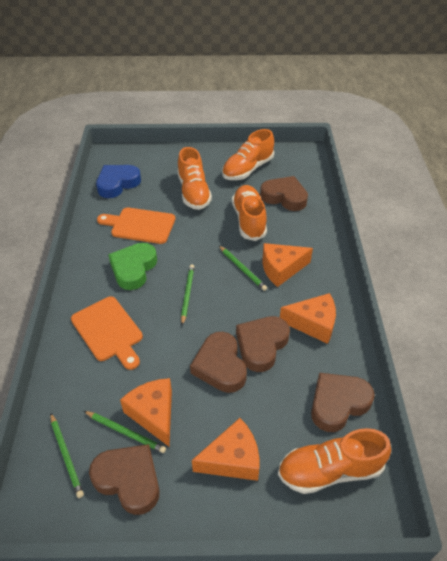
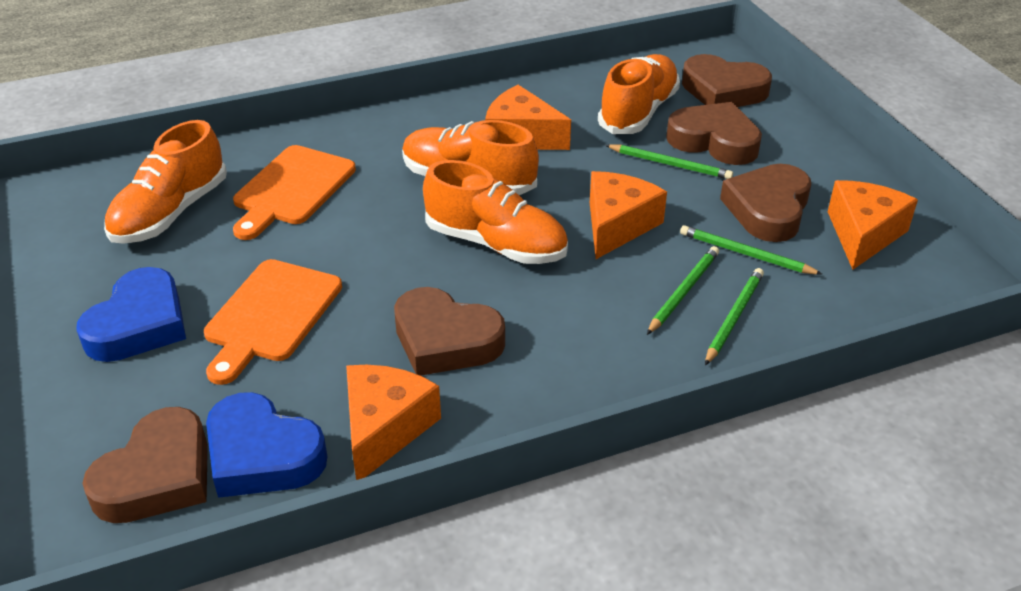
blue heart: [96,165,141,198] = 1 -> [76,267,186,362] [206,392,328,498] = 2
green heart: [108,243,157,290] = 1 -> none = 0

